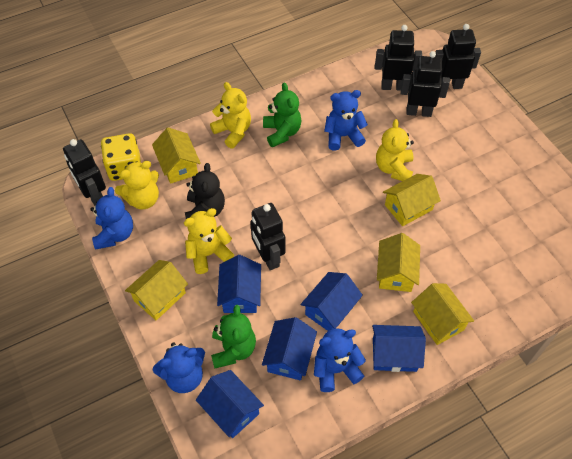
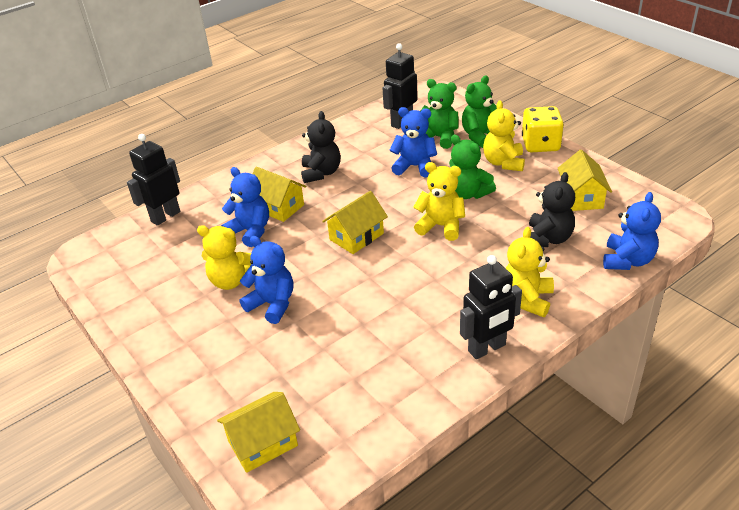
black robot: [63,139,106,206] [250,203,285,270] [375,25,422,91] [400,51,450,117] [435,24,481,89] = 5 -> [127,134,180,226] [382,43,418,129] [460,255,522,359] = 3
black teddy bear: [185,163,225,219] = 1 -> [301,111,341,183] [529,172,575,247] = 2
blue house: [196,370,264,438] [217,255,261,313] [262,317,317,380] [301,272,363,331] [372,325,426,372] = 5 -> none = 0
green teddy bear: [211,305,256,369] [263,82,302,147] = 2 -> [421,79,459,149] [449,135,496,199] [462,75,497,148] = 3
yellow house: [125,260,188,320] [152,128,201,184] [377,233,420,292] [383,174,441,226] [411,283,474,345] = 5 -> [217,392,300,473] [252,167,306,222] [322,191,388,254] [557,150,612,211] = 4

